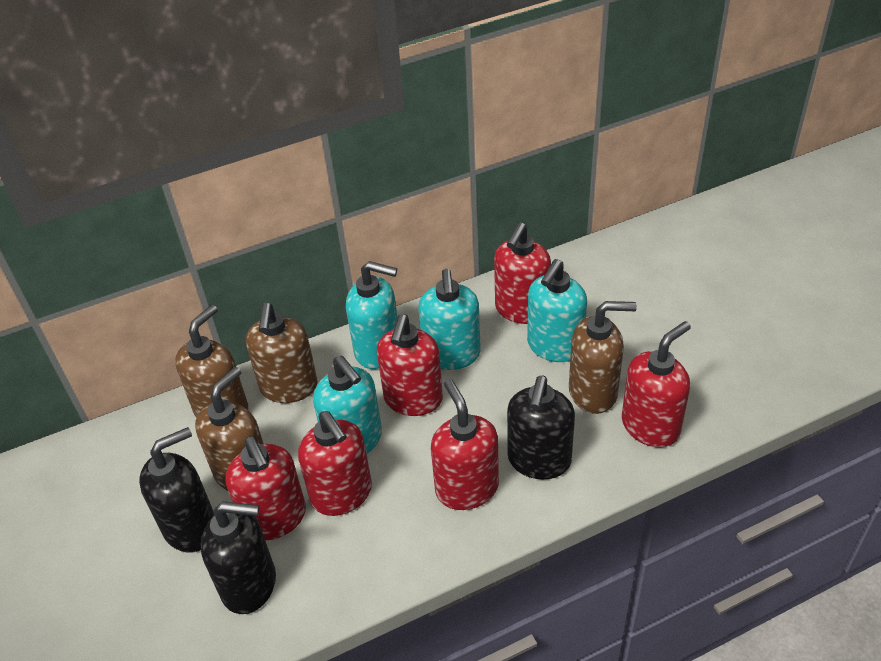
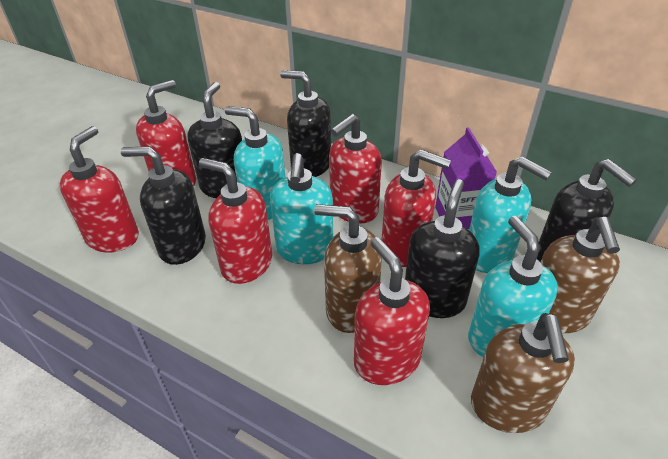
black soap dispenser: [139,427,214,553] [201,501,276,614] [507,376,575,479] = 3 -> [121,146,206,265] [187,82,242,198] [280,70,331,177] [405,179,479,318] [537,159,637,262] = 5
brown soap dispenser: [175,305,248,418] [195,367,264,491] [246,303,318,403] [569,301,637,414] = 4 -> [314,204,382,333] [471,313,575,433] [540,217,620,333] = 3
purple carton: none = 0 -> [435,127,497,229] = 1

